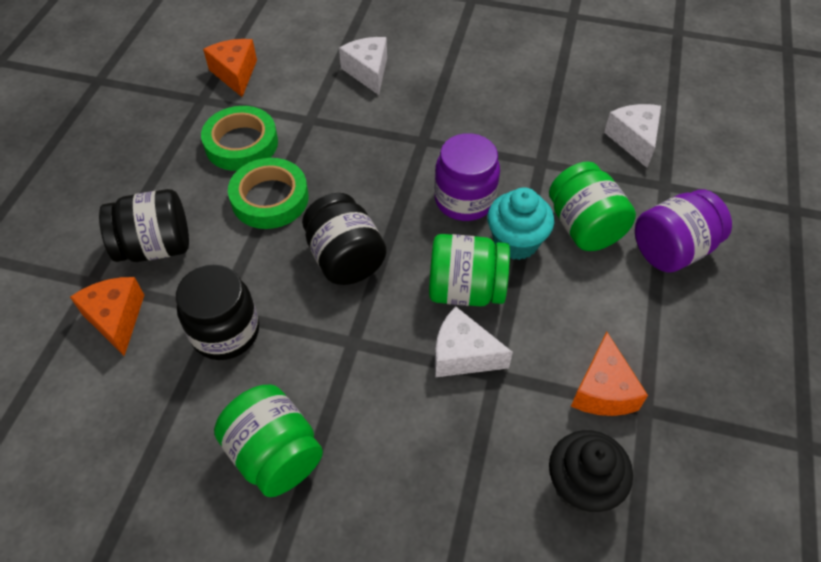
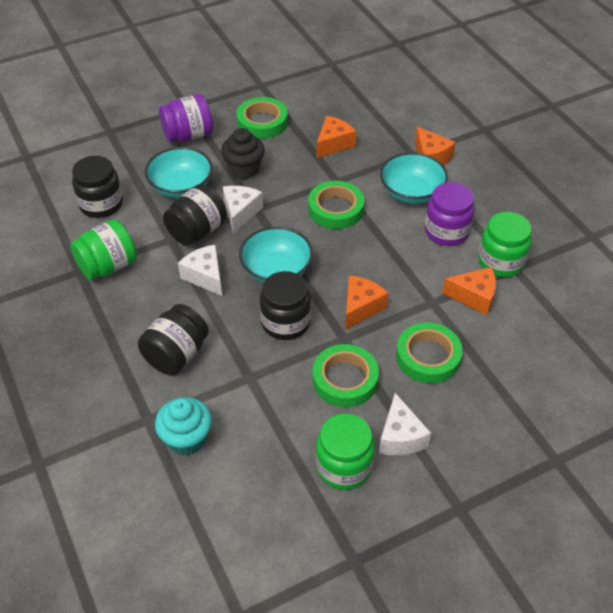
black jar: [99,189,189,262] [176,265,259,360] [302,193,387,285] = 3 -> [72,156,123,218] [138,304,209,375] [163,184,227,246] [260,271,311,340] = 4
green tape: [201,106,278,171] [228,158,309,229] = 2 -> [237,97,288,139] [308,181,364,229] [312,344,379,407] [396,322,463,384] = 4
orange cheese: [70,277,144,356] [203,39,257,97] [571,332,648,416] = 3 -> [316,116,356,158] [345,275,389,330] [415,127,456,165] [442,267,496,315] = 4
turquoise bowl: none = 0 -> [145,147,213,198] [239,227,313,283] [380,152,448,204] = 3

